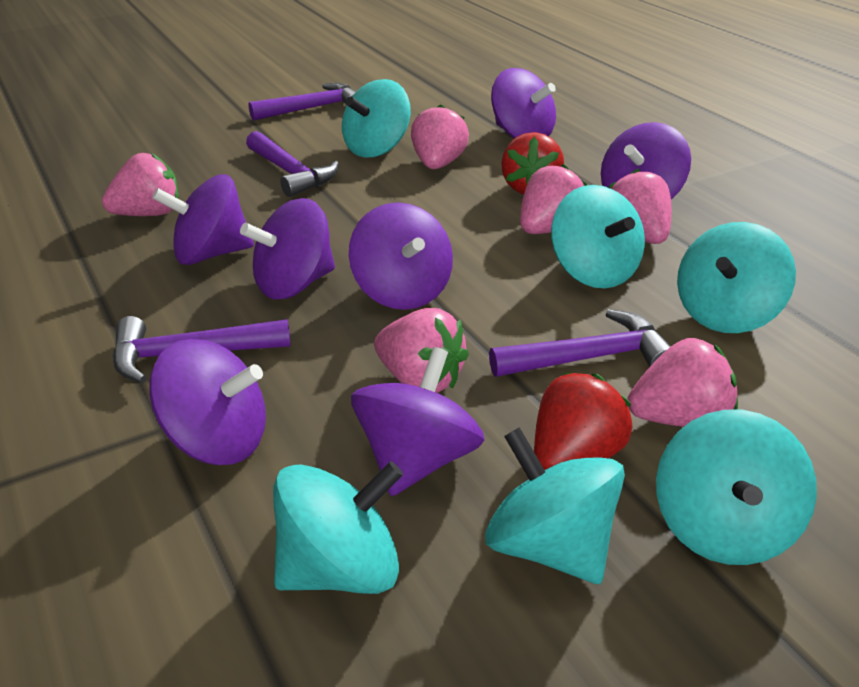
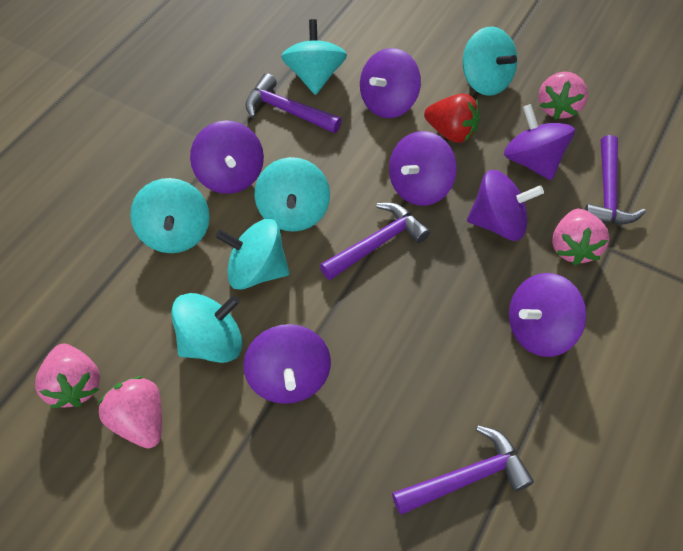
pink strawberry: [102,153,179,216] [374,308,469,393] [411,104,469,169] [520,164,587,234] [609,169,672,244] [627,338,738,427] = 6 -> [35,344,100,408] [98,376,162,448] [538,72,588,120] [552,209,610,265] = 4
red strawberry: [501,132,564,194] [534,372,632,470] = 2 -> [424,93,480,143] = 1

